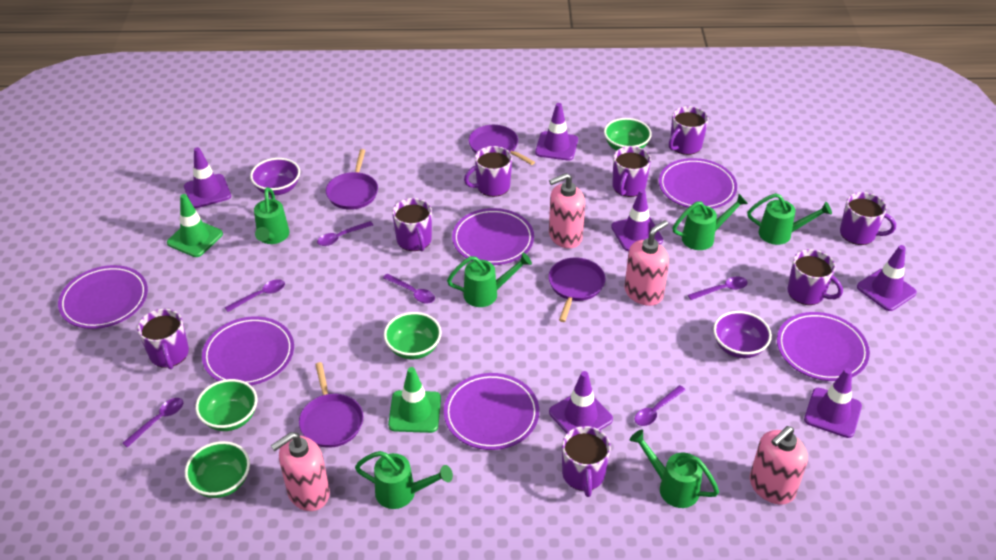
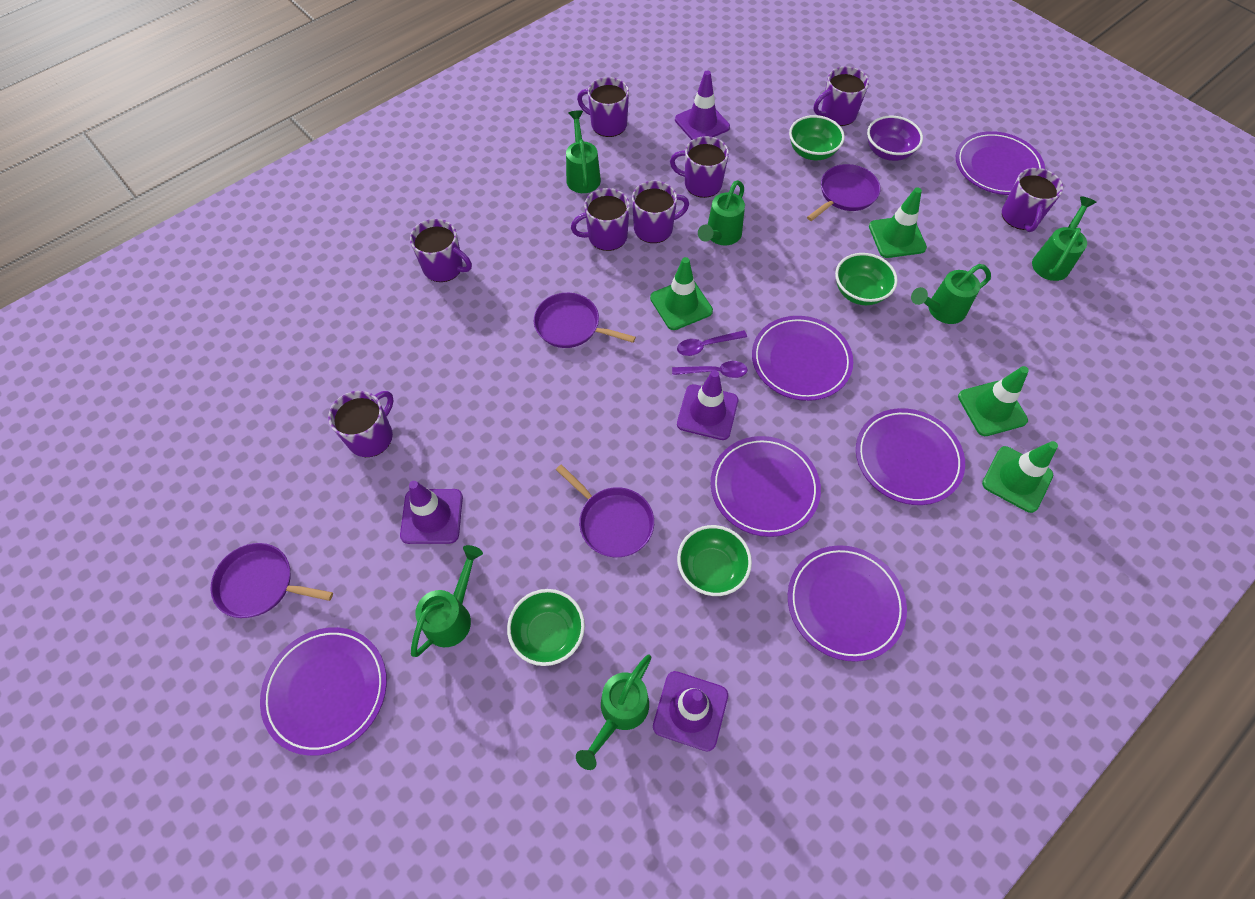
green traffic cone: [167,194,223,257] [388,367,441,433] = 2 -> [650,257,713,330] [869,187,927,258] [958,366,1029,436] [982,441,1058,513] = 4
pink soap dispenser: [271,432,330,511] [549,173,585,248] [625,220,669,306] [750,426,808,505] = 4 -> none = 0
purple bowl: [250,158,300,195] [713,311,772,358] = 2 -> [867,116,923,161] = 1
purple spoon: [122,398,183,448] [225,279,285,312] [317,221,373,246] [383,274,435,304] [634,385,685,426] [688,277,748,300] = 6 -> [672,361,748,378] [677,330,747,356] = 2
purple traffic cone: [184,147,231,208] [535,103,578,161] [549,371,613,433] [611,189,663,251] [804,368,862,438] [857,245,917,311] = 6 -> [400,481,463,544] [653,671,728,751] [675,71,730,140] [677,370,738,440] = 4

